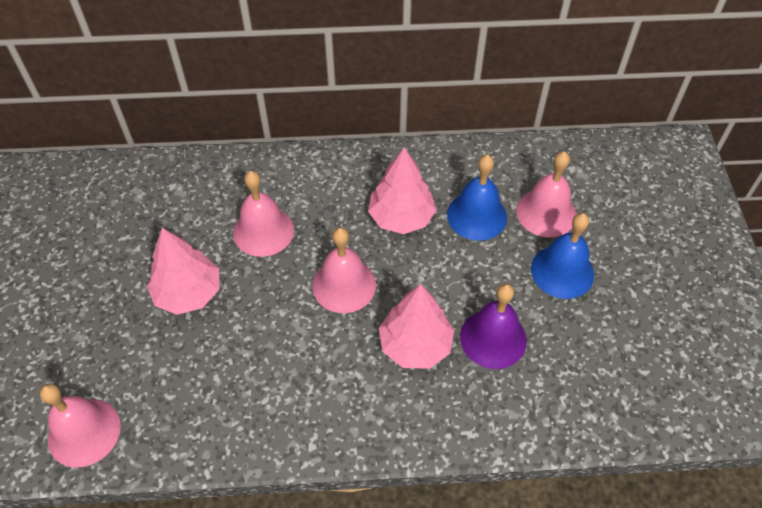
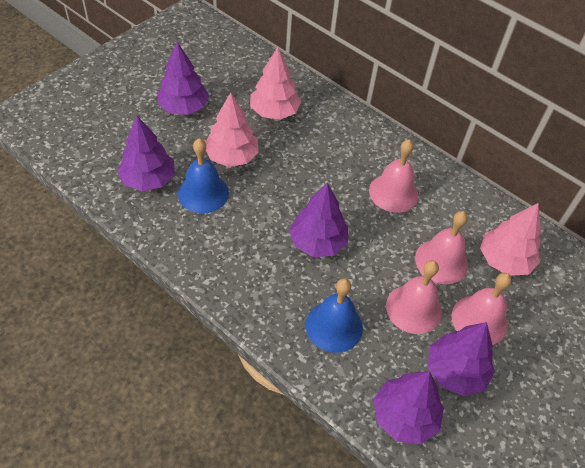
purple bell: [460,284,527,369] = 1 -> none = 0
purple tree: none = 0 -> [117,116,175,191] [158,42,209,115] [289,183,348,257] [374,371,444,444] [427,322,495,396] = 5

